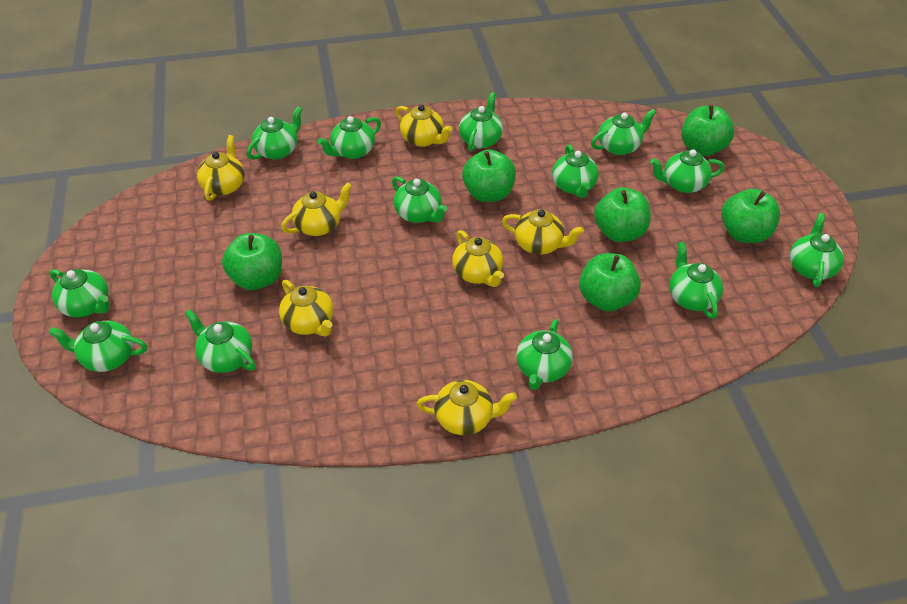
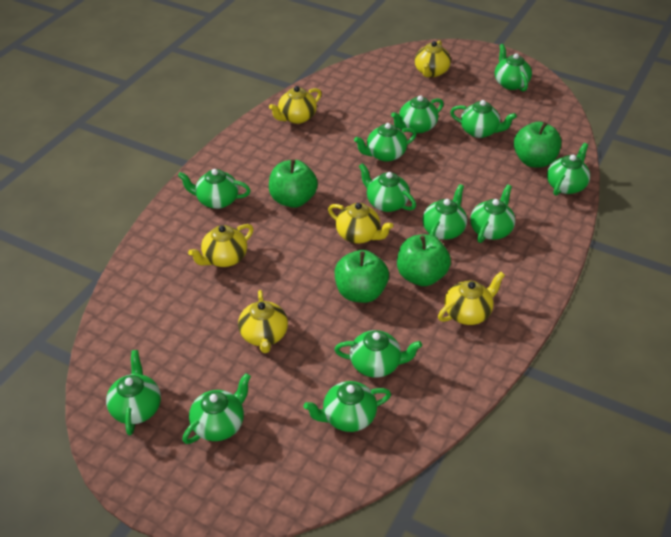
green apple: [222,233,282,290] [462,150,516,202] [579,253,641,311] [594,187,651,242] [682,105,734,156] [722,189,780,243] = 6 -> [269,159,318,208] [335,250,389,303] [397,234,451,286] [514,122,561,168] = 4
yellow teapot: [197,135,245,201] [279,280,333,336] [281,182,352,236] [396,104,452,147] [416,380,517,435] [452,230,504,287] [502,209,584,255] = 7 -> [188,224,253,267] [238,290,288,353] [269,86,322,124] [328,203,393,244] [415,40,451,77] [438,272,505,325] = 6

